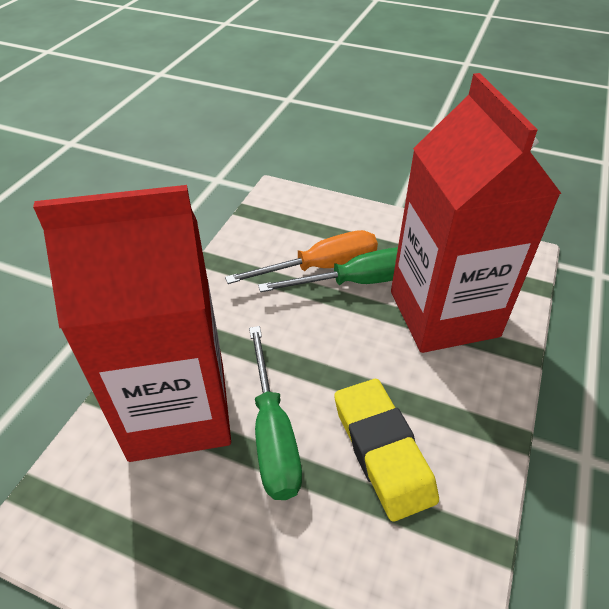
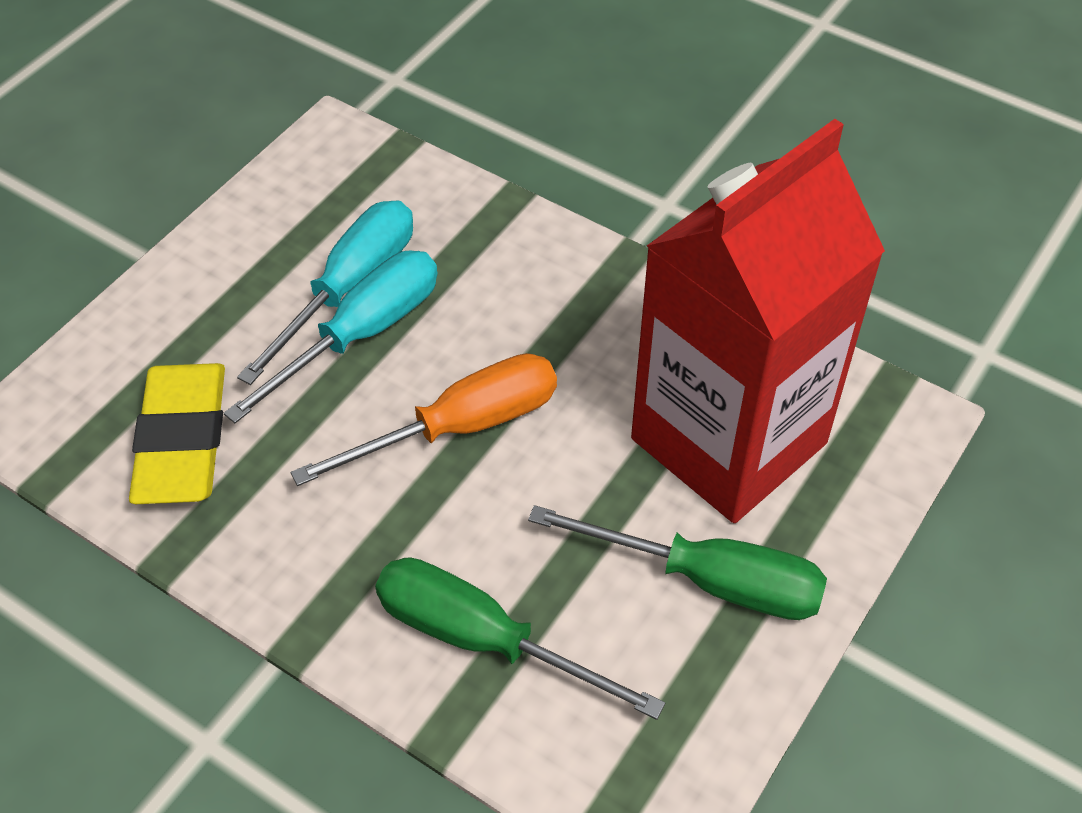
red carton: [33,185,231,462] [391,73,562,353] = 2 -> [631,119,885,523] = 1
turquoise screwdriver: none = 0 -> [224,251,438,423] [237,200,413,385] = 2

